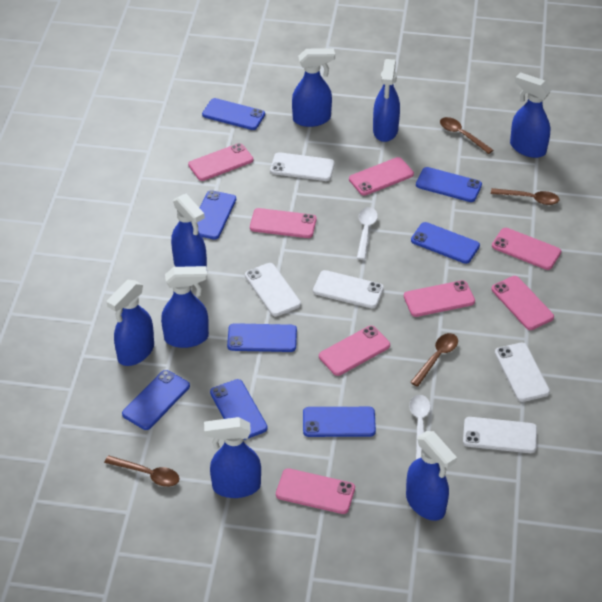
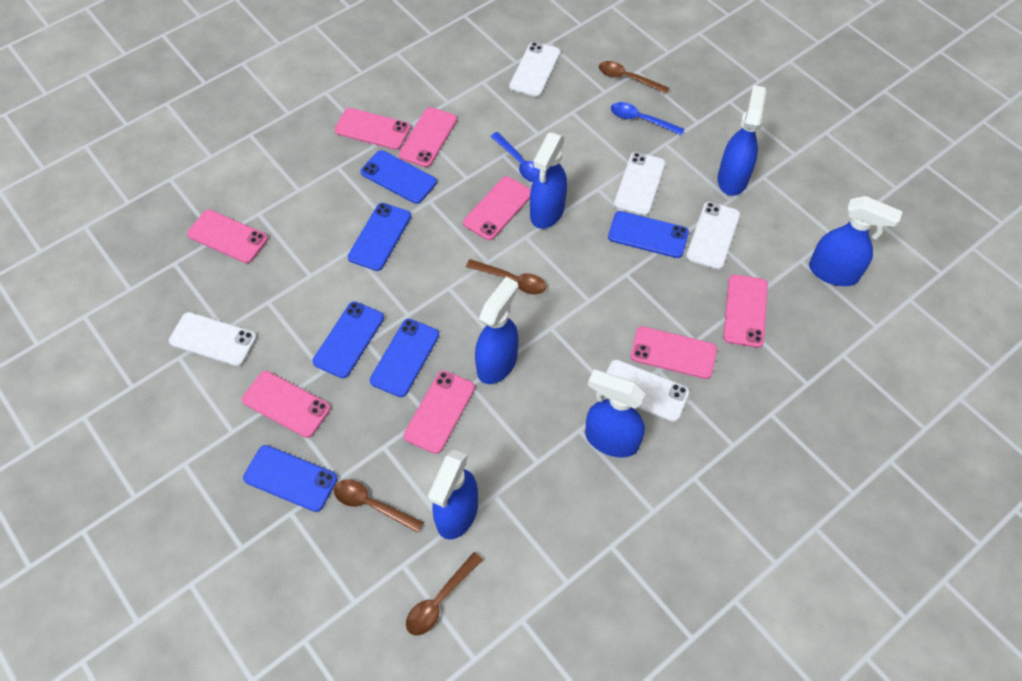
blue phone: [122,370,190,430] [197,190,236,240] [202,98,265,130] [210,379,268,440] [227,323,297,352] [303,407,376,437] [411,222,480,264] [416,167,482,202] = 8 -> [243,445,337,512] [312,301,384,378] [348,203,411,271] [361,150,437,204] [370,319,439,397] [608,211,689,258] = 6
blue spoon: none = 0 -> [491,132,540,182] [611,102,685,135] = 2
blue spray bottle: [107,280,154,366] [161,266,209,348] [171,194,207,268] [204,417,261,498] [292,48,335,127] [373,59,400,142] [406,431,457,521] [510,72,551,158] = 8 -> [428,450,478,540] [475,277,519,384] [530,132,567,229] [585,369,645,457] [718,85,766,196] [809,196,903,286] = 6
white spoon: [357,207,378,260] [409,395,431,460] = 2 -> none = 0

